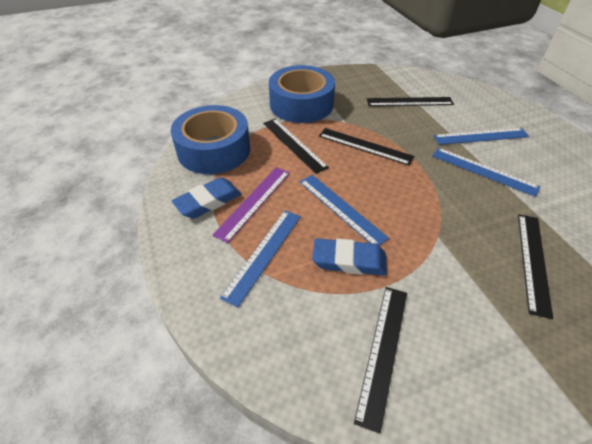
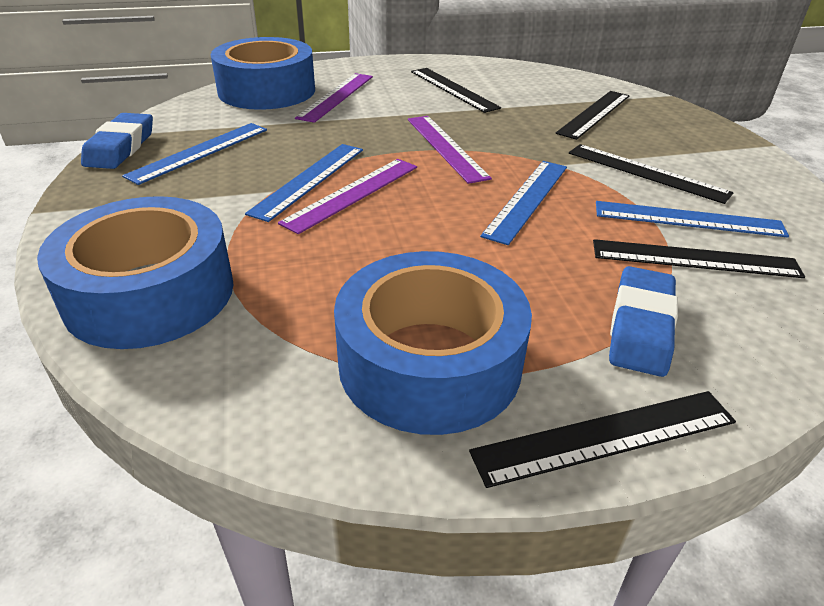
blue tape: [171,105,250,174] [269,65,335,123] = 2 -> [37,196,234,349] [210,37,315,110] [334,251,532,435] = 3
purple ruler: [212,167,290,243] = 1 -> [278,159,417,234] [295,73,373,123] [408,116,492,184] = 3

